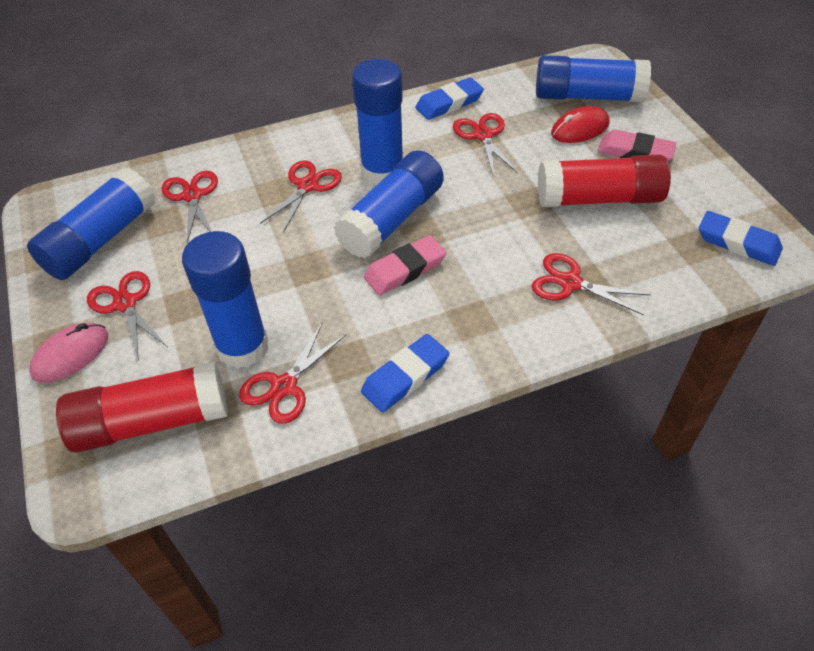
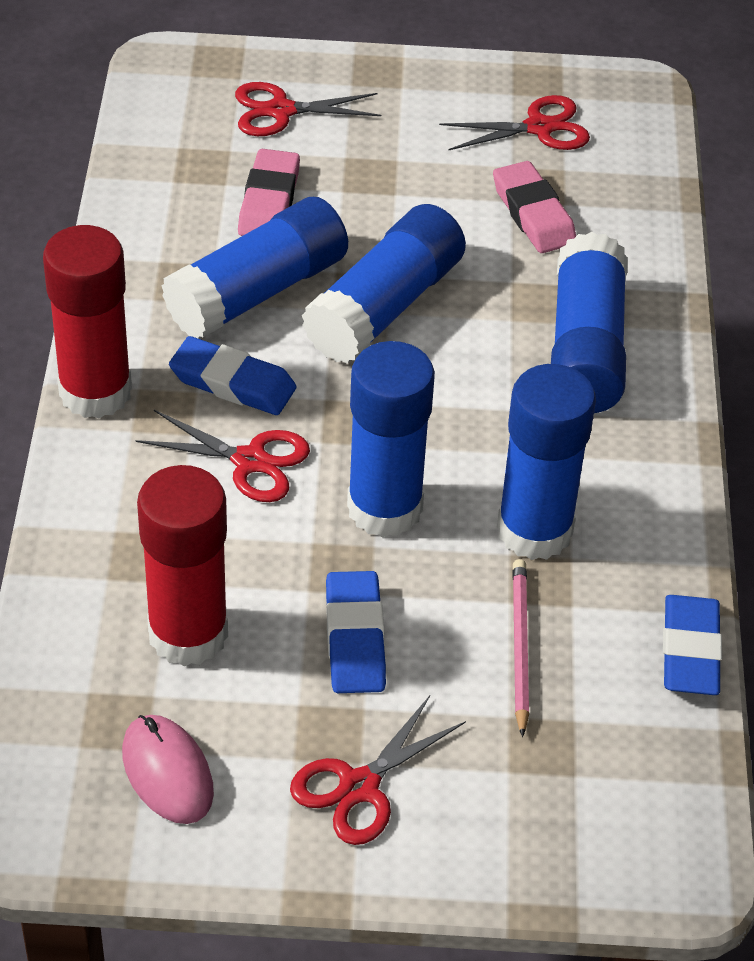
pink pencil: none = 0 -> [512,559,529,737] = 1
red mouse: [551,106,609,143] = 1 -> none = 0
red scissors: [87,271,167,361] [162,171,218,243] [239,323,346,424] [260,160,342,233] [453,113,517,174] [532,253,651,315] = 6 -> [135,410,310,502] [235,82,381,136] [290,695,466,845] [439,95,590,151] = 4

